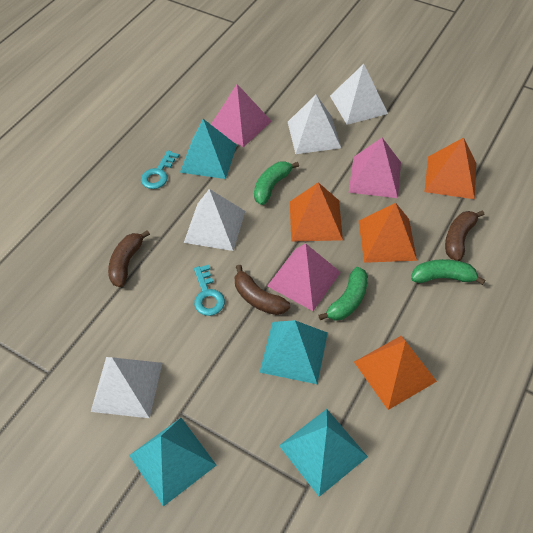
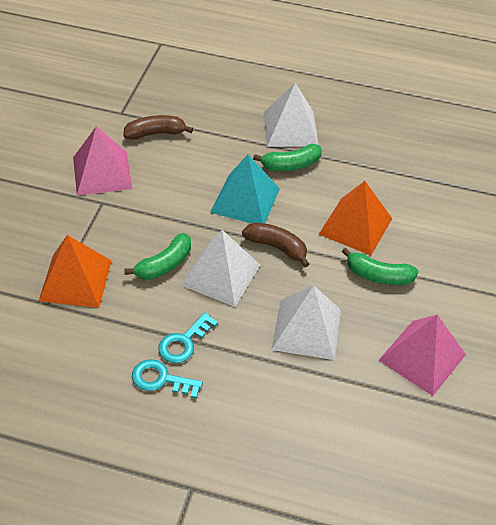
brown banana: [108,230,150,287] [235,265,290,315] [445,210,484,261] = 3 -> [123,115,193,140] [242,223,309,267] = 2
orange pyramid: [290,182,343,242] [354,336,437,410] [359,203,417,263] [425,138,476,199] = 4 -> [39,235,112,308] [319,181,392,256] = 2
pink pyramid: [211,84,272,147] [267,243,341,311] [349,138,401,198] = 3 -> [73,126,132,195] [379,315,466,396] = 2
turquoise pyramid: [129,418,216,507] [180,119,237,179] [259,320,328,384] [279,409,368,497] = 4 -> [210,154,280,224] = 1
white pyramid: [91,357,162,418] [184,189,245,251] [288,95,341,154] [330,64,388,125] = 4 -> [181,230,260,307] [263,83,319,147] [271,285,341,360] = 3

